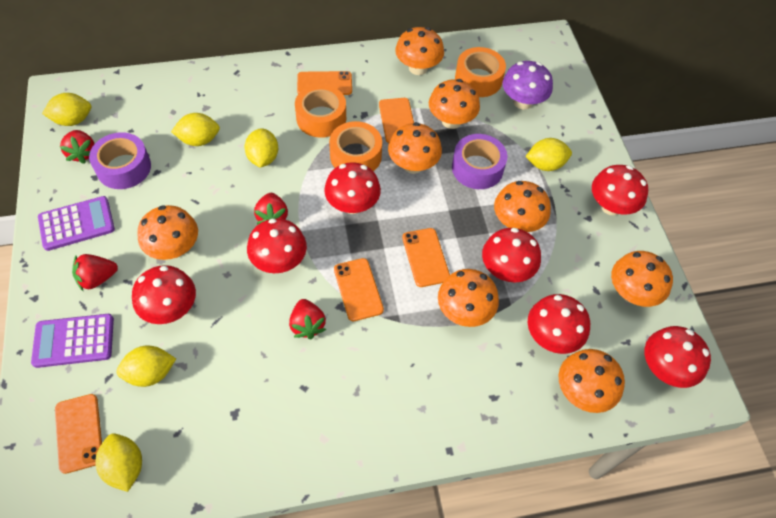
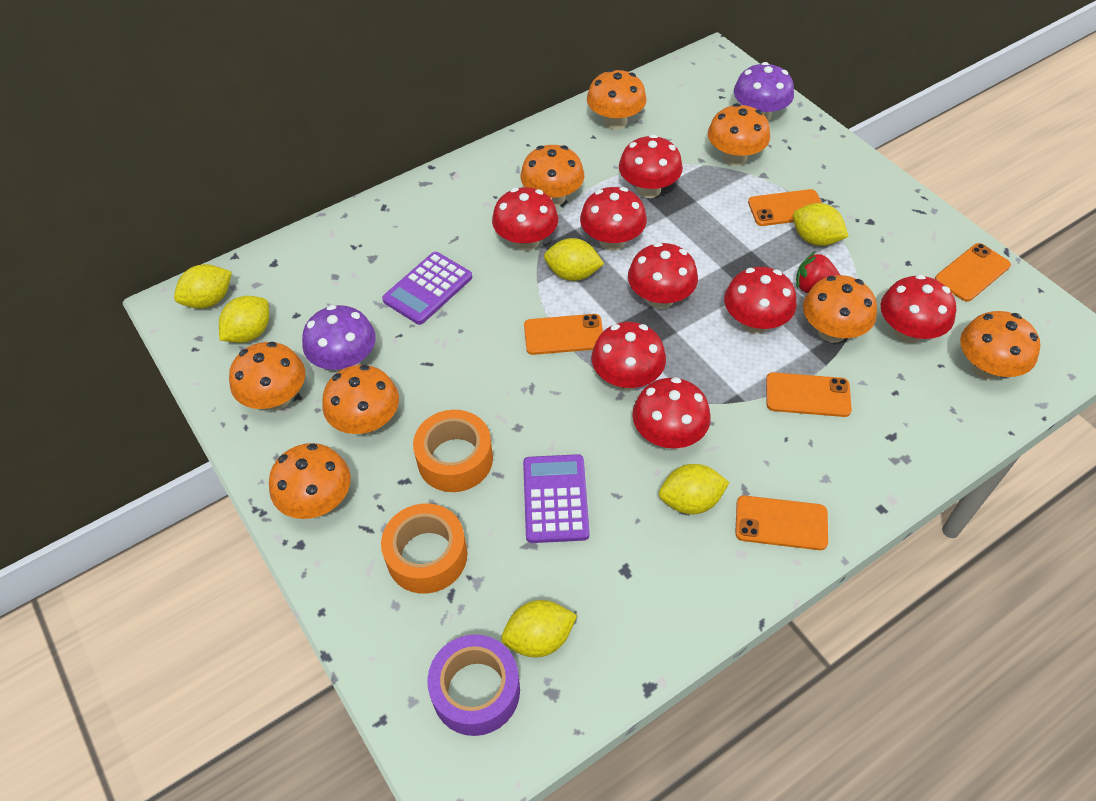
orange tape: [295,84,346,138] [329,121,382,171] [455,47,506,97] = 3 -> [381,504,467,594] [413,410,493,492] = 2
purple mushroom: [502,61,553,109] = 1 -> [302,305,376,372] [734,62,794,121] = 2
purple tape: [89,132,151,189] [452,134,507,189] = 2 -> [427,634,520,736] = 1
red mushroom: [132,265,196,324] [247,218,307,273] [324,162,381,214] [482,228,541,283] [528,294,590,354] [592,165,648,215] [645,326,711,388] = 7 -> [492,187,558,251] [580,187,647,251] [592,322,666,390] [619,135,683,198] [628,242,698,309] [632,377,711,448] [724,267,797,334] [881,274,956,343] = 8
red strawberry: [60,130,94,164] [72,254,118,291] [254,193,288,225] [289,299,326,339] = 4 -> [796,252,840,293] = 1

